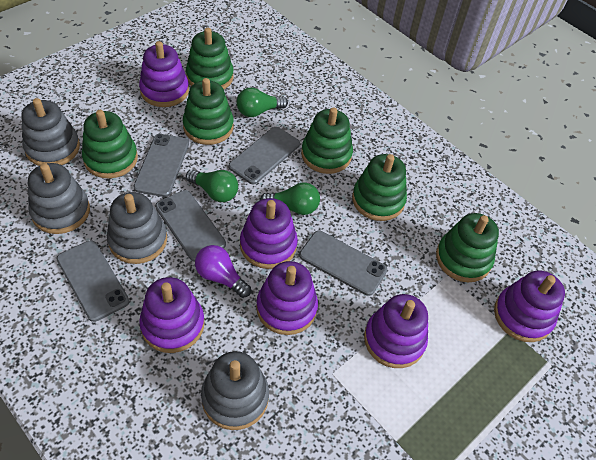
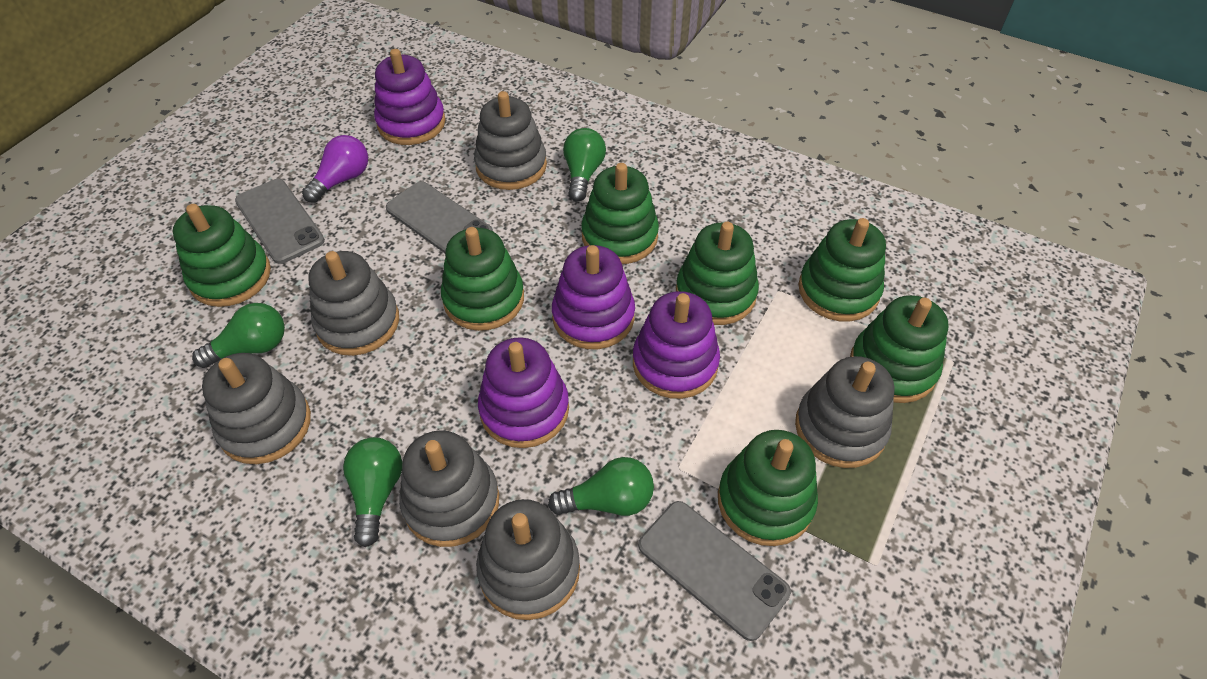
green light bulb: [186,169,238,202] [237,88,288,117] [260,182,320,215] = 3 -> [192,303,285,368] [343,437,402,547] [548,457,654,516] [563,128,606,202] = 4
green stacking toy: [82,110,138,178] [183,78,234,145] [186,28,234,89] [301,108,353,174] [352,154,407,221] [436,213,499,283] = 6 -> [173,204,271,307] [441,227,524,331] [581,163,659,264] [676,222,759,325] [718,430,818,546] [798,218,886,322] [850,295,949,403] = 7
grey phone: [56,240,129,322] [133,134,189,197] [155,190,226,262] [229,127,300,184] [299,231,387,296] = 5 -> [235,179,325,264] [386,181,493,253] [638,501,791,641] = 3
grey stacking toy: [21,98,80,166] [28,163,90,234] [107,192,167,264] [201,351,269,430] = 4 -> [202,353,311,464] [308,251,399,356] [399,430,499,547] [474,91,547,190] [476,499,580,620] [795,356,895,468] = 6
purple stacking toy: [139,41,189,107] [139,277,205,353] [240,198,298,269] [256,261,318,335] [364,294,428,368] [494,270,565,342] = 6 -> [374,49,446,145] [478,337,569,448] [552,245,635,349] [633,291,720,399] = 4

